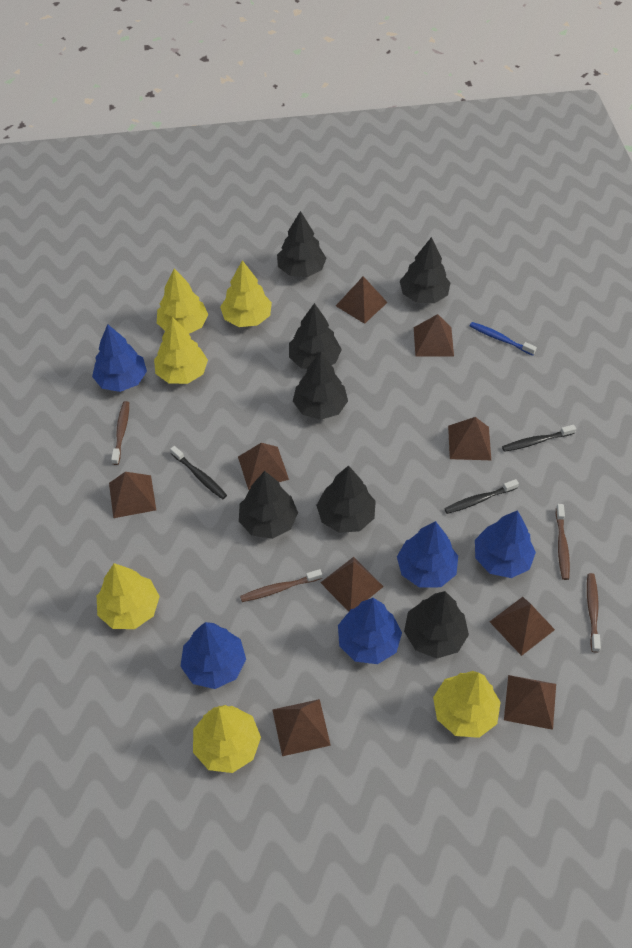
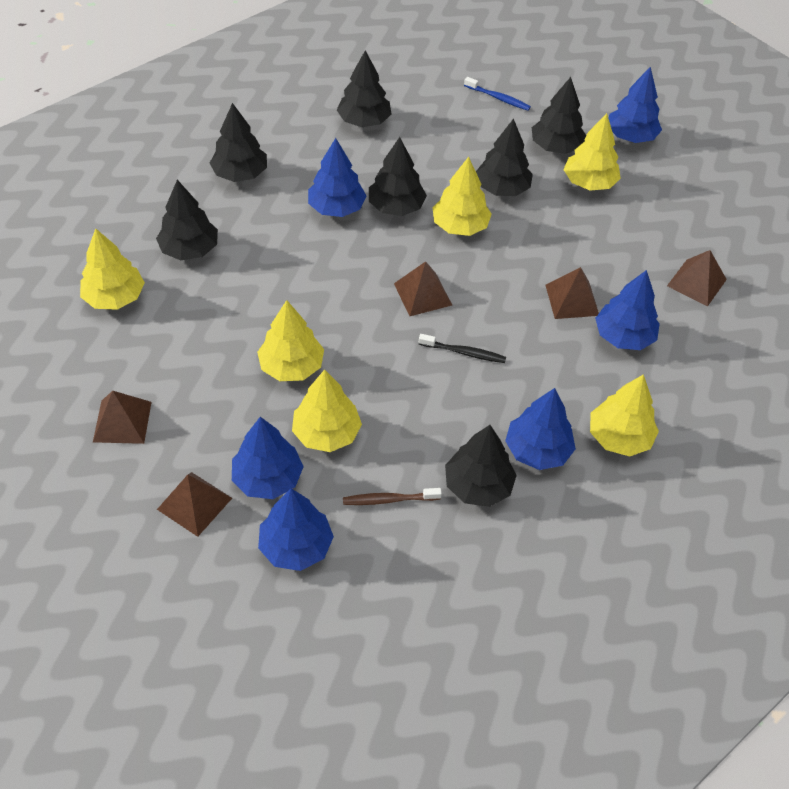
black toothbrush: [170,446,227,499] [444,479,519,514] [502,425,576,452] = 3 -> [419,334,506,363] = 1
blue tree: [92,324,147,392] [180,622,246,689] [338,598,402,664] [397,521,458,588] [475,510,536,578] = 5 -> [232,417,304,499] [258,488,334,571] [308,138,367,217] [505,388,576,470] [595,270,660,350] [609,67,662,143] = 6
brown pyramid: [109,472,156,518] [238,443,289,490] [272,699,331,756] [320,557,384,612] [336,276,388,324] [414,314,454,357] [448,417,491,460] [490,597,555,656] [504,675,556,730] = 9 -> [93,391,151,444] [157,472,232,537] [394,261,452,316] [546,267,599,319] [667,250,727,306] = 5
brown toothbrush: [111,401,129,465] [240,569,322,602] [556,504,570,580] [587,573,601,653] = 4 -> [343,488,442,505] = 1

